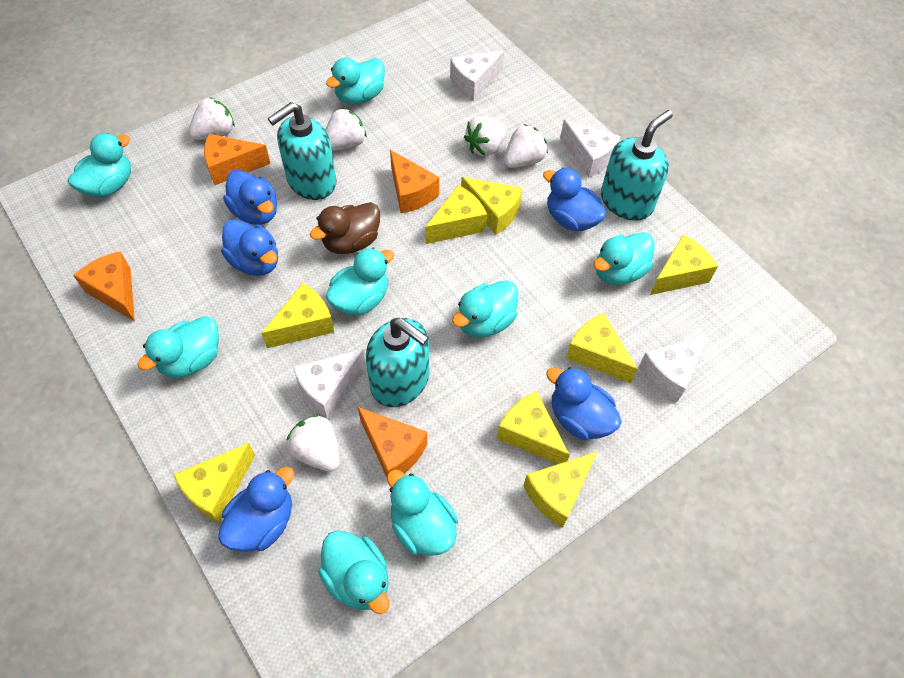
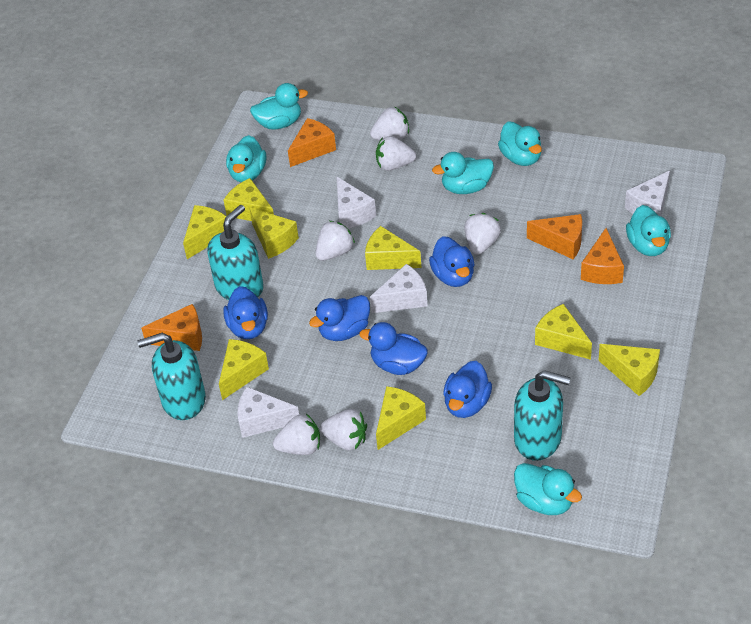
brown duck: [310,202,380,254] = 1 -> none = 0
turquoise duck: [68,133,131,197] [137,316,219,378] [318,530,389,614] [326,57,385,105] [326,248,394,315] [387,469,458,556] [452,280,518,338] [594,232,655,285] = 8 -> [226,135,266,182] [250,83,308,129] [432,152,494,194] [498,122,542,166] [514,463,582,515] [626,205,671,256] = 6
white strawberry: [188,97,235,140] [286,414,340,472] [325,108,367,151] [464,116,507,156] [504,124,548,168] = 5 -> [273,414,320,455] [315,221,355,261] [320,409,367,451] [370,107,409,140] [376,136,416,171] [465,213,501,255] = 6

